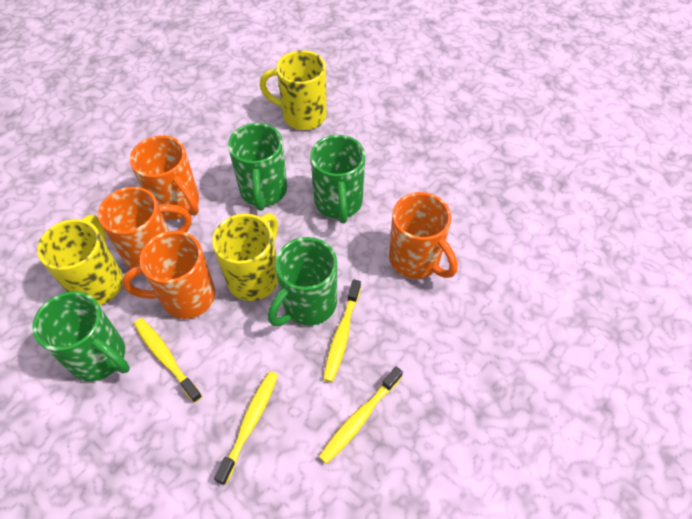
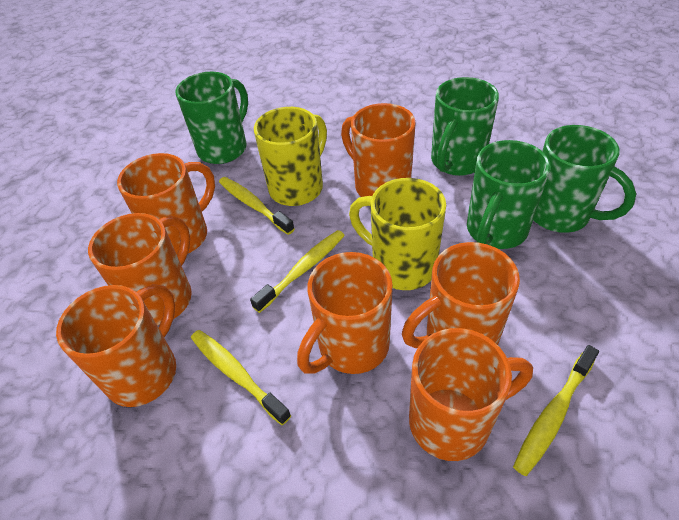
orange mug: [98,187,192,269] [122,231,215,319] [130,135,199,220] [389,192,458,279] = 4 -> [56,284,176,407] [88,213,192,325] [117,153,215,254] [297,252,393,374] [341,103,416,197] [402,242,520,348] [409,328,533,461] = 7
yellow mug: [37,215,123,305] [212,213,278,301] [259,50,327,130] = 3 -> [254,107,327,206] [349,178,446,290] = 2

